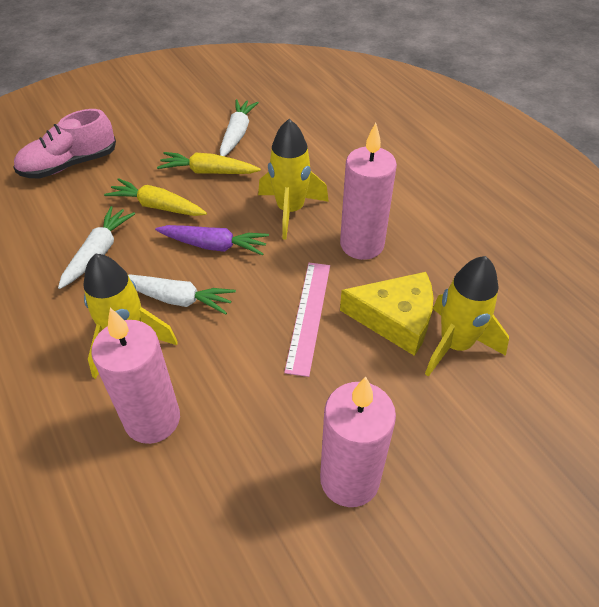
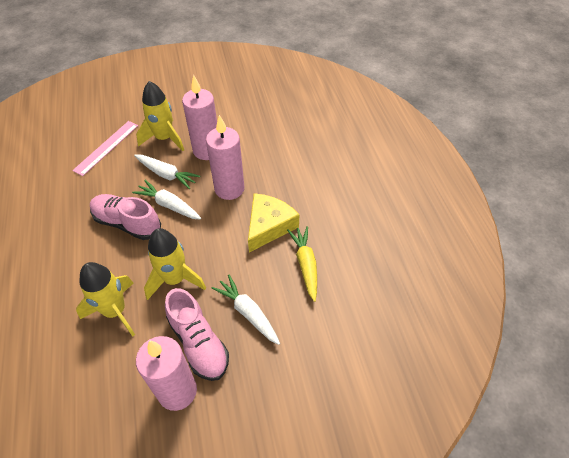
pink shoe: [13,109,116,178] = 1 -> [90,194,161,240] [165,288,229,381] = 2
purple carrot: [155,225,269,256] = 1 -> none = 0
yellow carrot: [104,178,207,216] [157,152,261,174] = 2 -> [287,226,317,302] = 1

